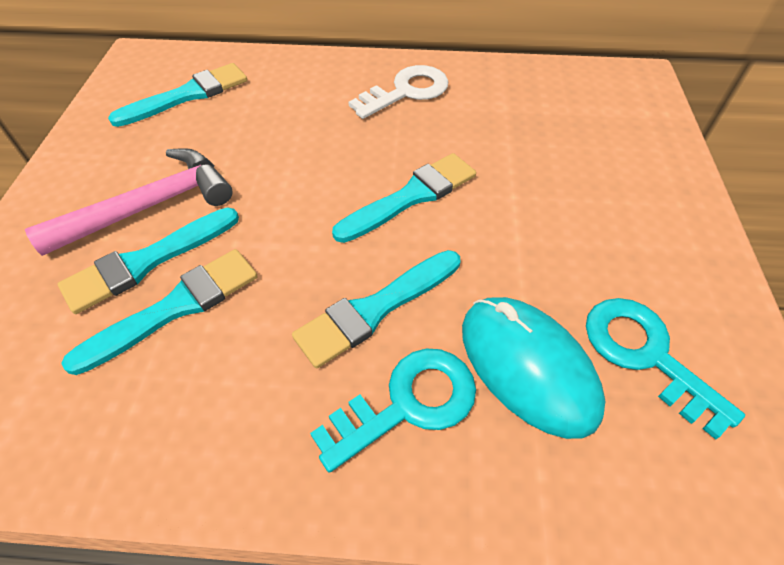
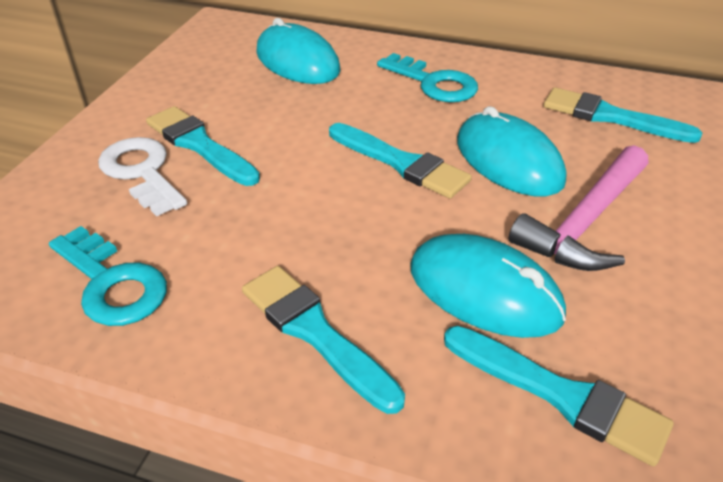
turquoise mouse: [462,297,605,439] = 1 -> [256,18,341,84] [410,234,566,338] [457,106,566,197] = 3

